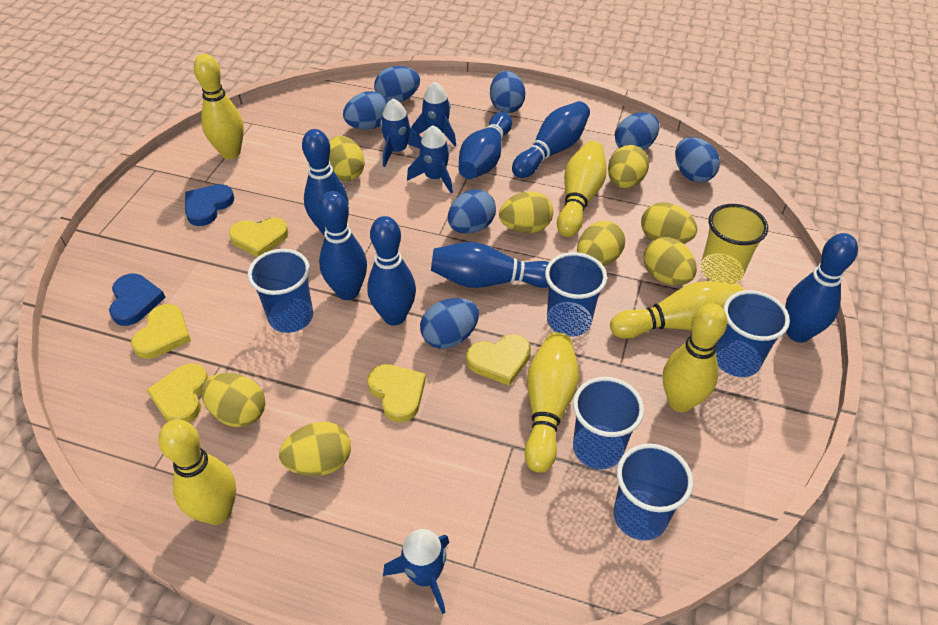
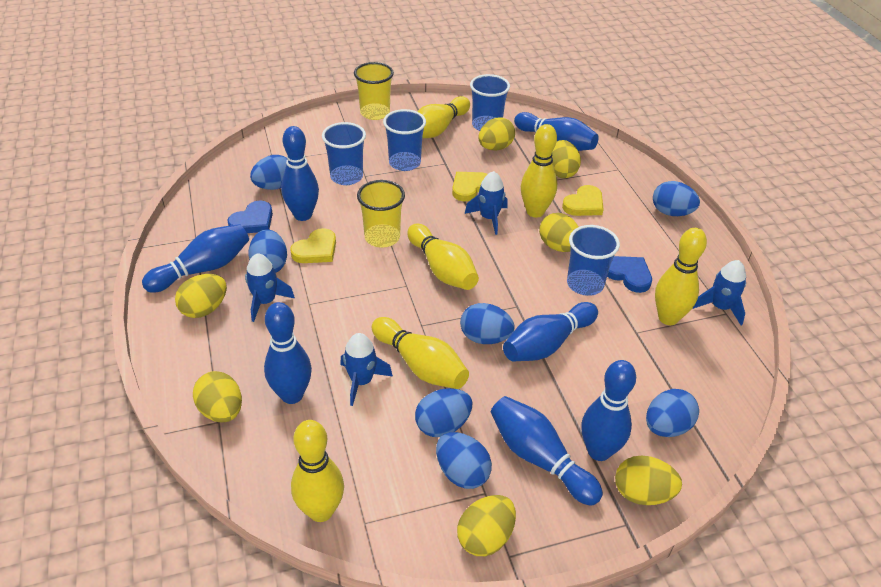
blue cup: [247,249,313,333] [545,252,607,337] [573,377,644,469] [614,444,693,541] [716,290,790,377] = 5 -> [322,122,366,185] [383,109,426,171] [470,74,510,131] [567,225,620,296] = 4
yellow cup: [701,204,768,284] = 1 -> [354,62,394,120] [357,180,405,248] = 2
yellow egg: [201,373,266,427] [279,422,351,476] [329,136,365,181] [499,191,554,233] [577,221,625,266] [608,145,649,188] [641,202,697,244] [644,237,697,285] = 8 -> [175,274,227,318] [193,371,242,423] [457,495,516,556] [479,117,515,151] [539,213,578,252] [552,140,581,178] [615,455,682,505] = 7
yellow heart: [131,304,191,359] [147,363,208,423] [229,218,289,257] [367,364,426,422] [467,334,531,386] = 5 -> [290,228,336,263] [452,172,487,201] [562,185,604,216] = 3

